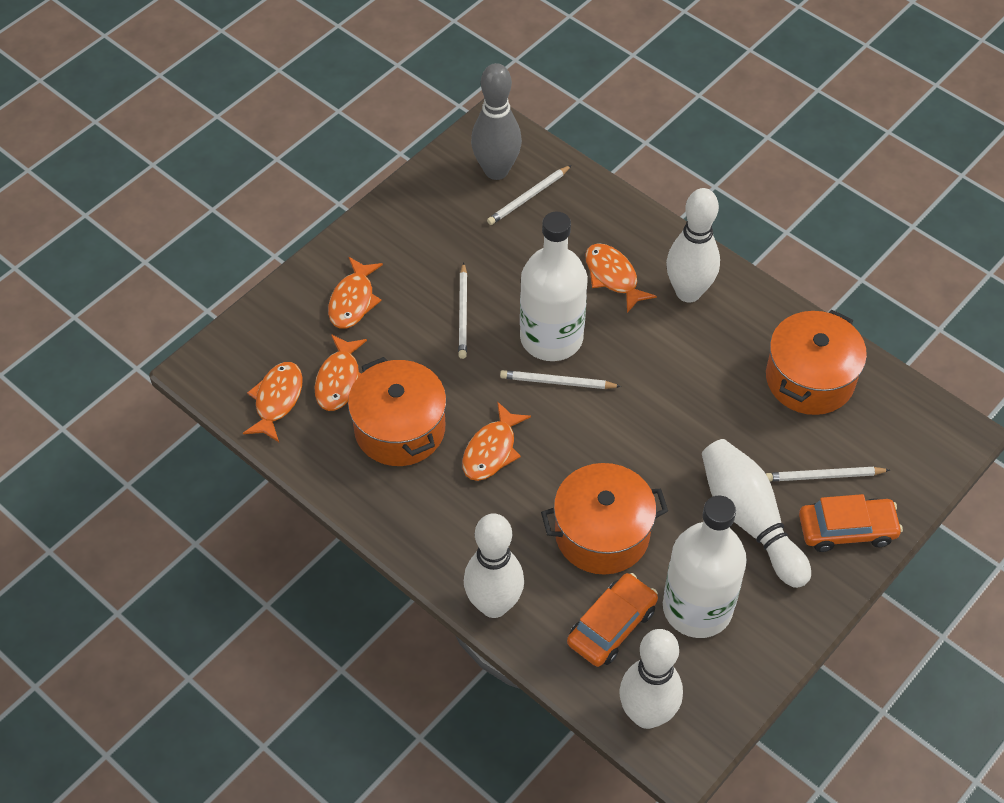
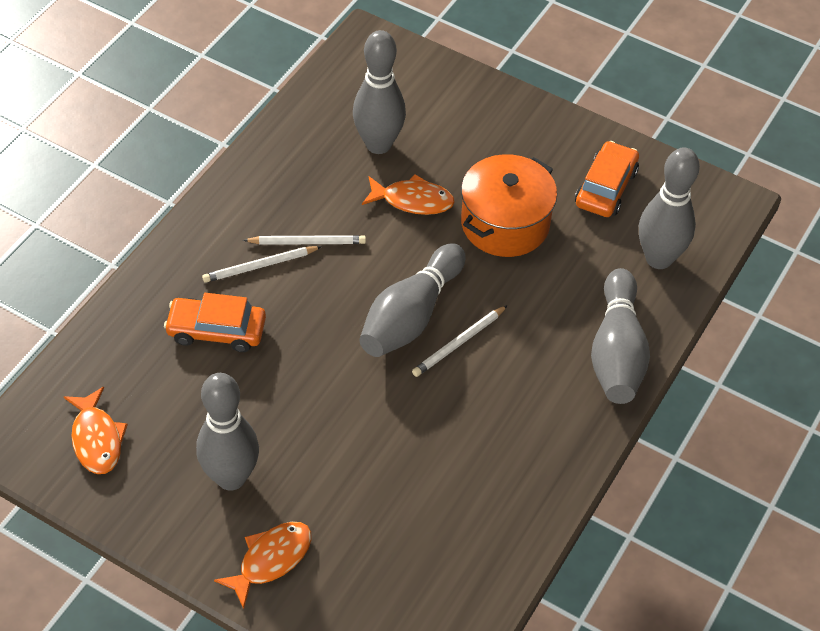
grey bowling pin: [471,63,522,180] = 1 -> [196,373,259,491] [353,30,406,154] [359,243,466,357] [591,268,650,404] [639,148,700,269] = 5
orange fish: [243,362,303,442] [314,334,367,411] [328,257,383,329] [462,401,531,481] [585,243,657,313] = 5 -> [64,387,128,474] [214,522,312,609] [362,174,455,215] = 3
orange pot: [348,357,447,466] [541,463,668,575] [766,309,867,415] = 3 -> [461,154,557,257] = 1
white bottle: [520,212,588,361] [663,496,747,638] = 2 -> none = 0
white bowling pin: [464,513,524,618] [619,629,683,729] [666,188,720,302] [702,439,811,588] = 4 -> none = 0
white pencil: [458,262,467,359] [487,165,572,225] [500,370,621,389] [766,467,890,482] = 4 -> [202,246,322,283] [243,235,366,245] [412,305,508,377] = 3

